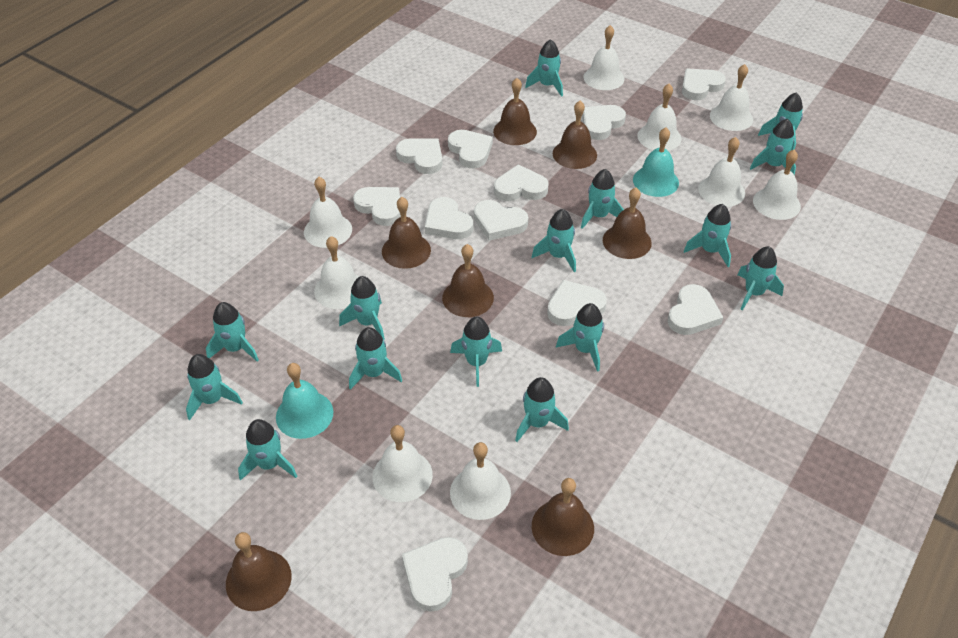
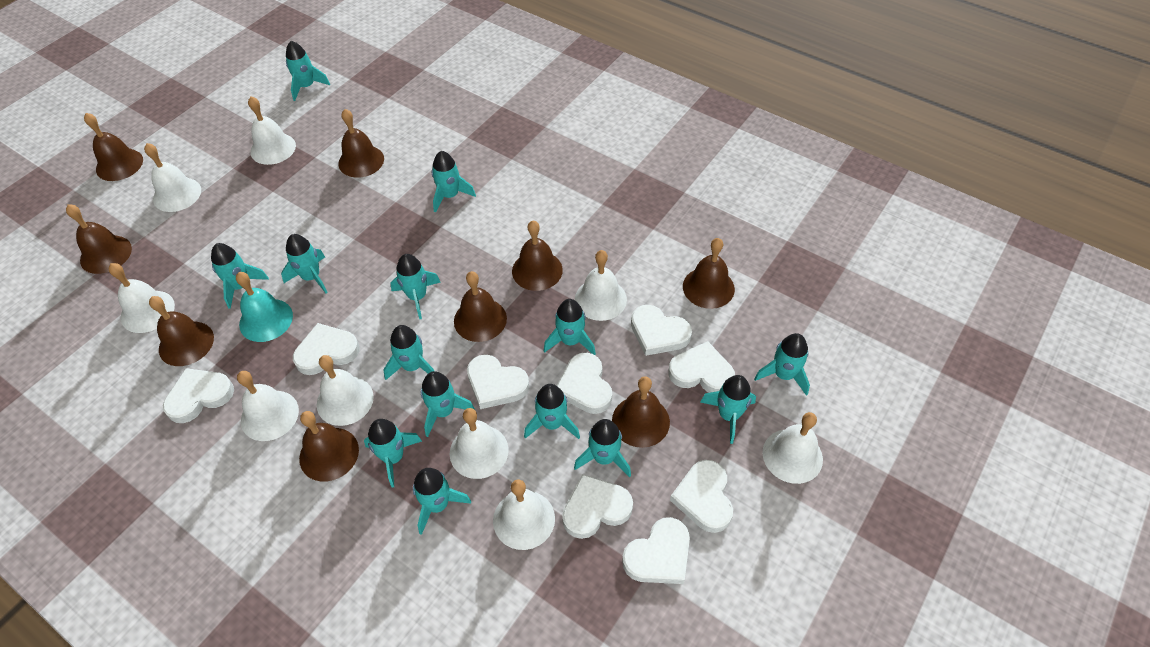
brown bell: [226,532,292,611] [382,197,431,269] [442,244,494,317] [493,78,537,145] [532,478,594,556] [553,101,597,169] [603,188,652,259] = 7 -> [66,204,132,274] [84,113,143,181] [149,296,214,366] [299,411,359,482] [338,109,384,178] [454,271,507,342] [512,221,563,291] [612,376,670,448] [683,238,735,309] = 9
turquoise bell: [276,363,333,439] [633,127,679,197] = 2 -> [236,272,293,342] = 1
turquoise rocket: [186,354,243,420] [206,302,259,362] [238,419,297,481] [339,276,385,340] [349,327,402,390] [450,316,502,387] [515,377,569,442] [525,39,563,97] [532,209,576,272] [556,303,604,372] [581,169,624,229] [684,204,731,267] [737,246,784,311] [750,119,796,175] [758,92,803,150] = 15 -> [211,243,269,309] [281,234,328,294] [286,41,330,101] [364,419,422,488] [383,325,434,380] [390,254,441,320] [413,468,471,535] [421,371,475,437] [432,151,476,213] [524,384,580,439] [544,299,596,355] [574,419,631,477] [700,375,756,444] [754,333,810,396] = 14
white heart: [353,187,401,226] [396,138,442,174] [402,537,468,612] [425,197,473,239] [448,130,493,168] [474,200,528,241] [494,164,549,201] [547,280,607,326] [582,105,626,140] [667,284,723,335] [682,69,726,100] = 11 -> [163,368,234,423] [293,323,360,375] [467,355,529,409] [557,352,612,414] [562,474,633,539] [622,517,690,584] [631,305,692,356] [668,341,735,393] [670,460,733,533] = 9

